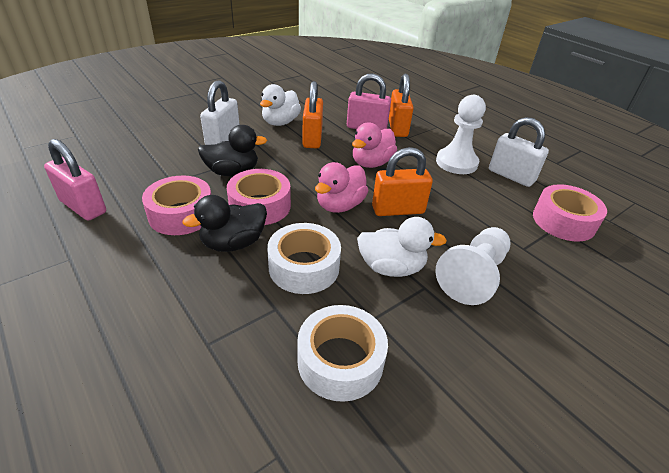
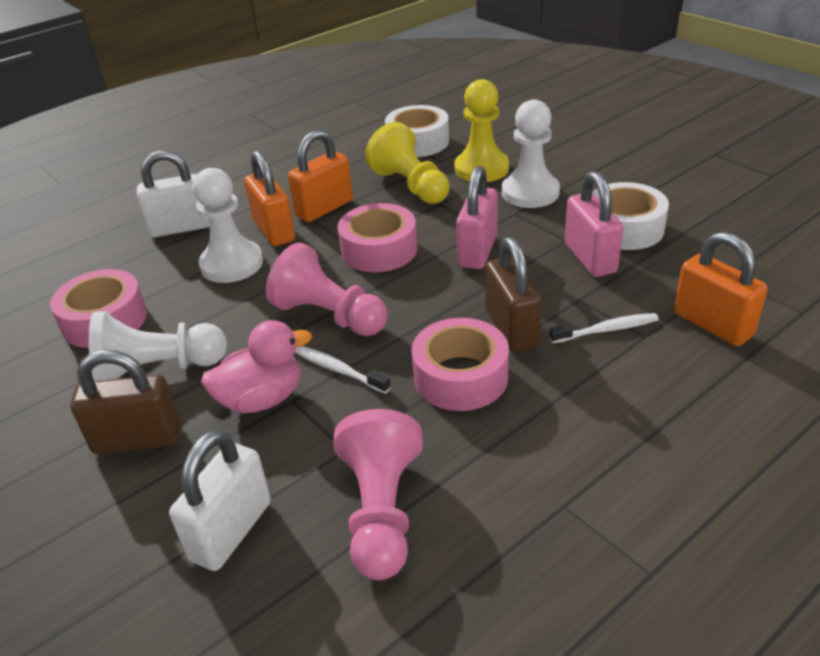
black duck: [182,195,267,252] [198,125,267,176] = 2 -> none = 0
brown padlock: none = 0 -> [70,350,180,454] [486,237,542,352] = 2
pink duck: [315,162,369,213] [352,123,397,168] = 2 -> [201,320,312,413] = 1
pink pawn: none = 0 -> [266,243,388,336] [333,409,423,580] = 2
white duck: [260,84,301,126] [357,217,447,277] = 2 -> none = 0
white pawn: [435,227,510,305] [436,95,486,174] = 2 -> [89,311,227,381] [193,168,263,283] [502,100,560,208] = 3
white toothbrush: none = 0 -> [295,346,391,394] [549,313,659,344] = 2
yellow pawn: none = 0 -> [365,122,449,204] [454,79,509,182] = 2

